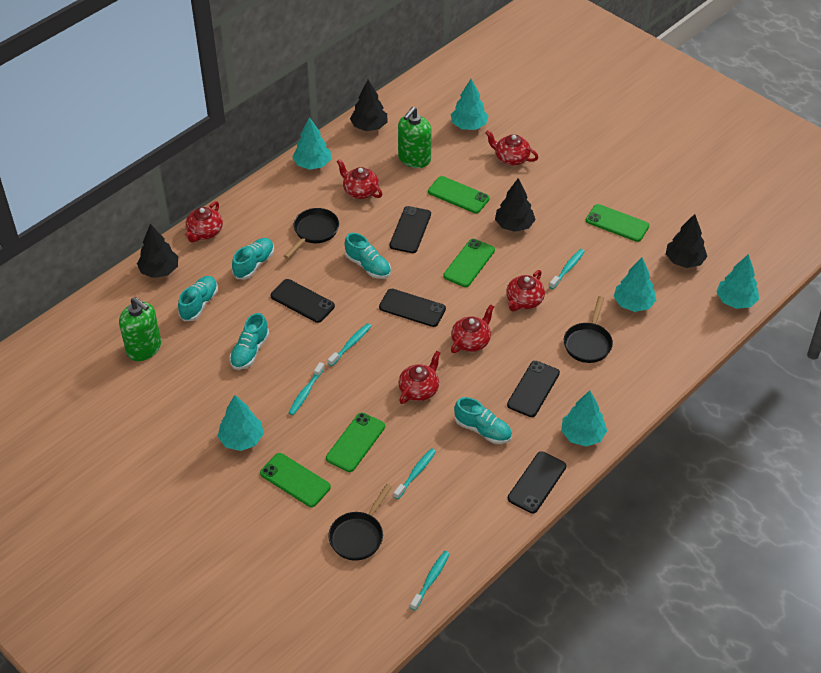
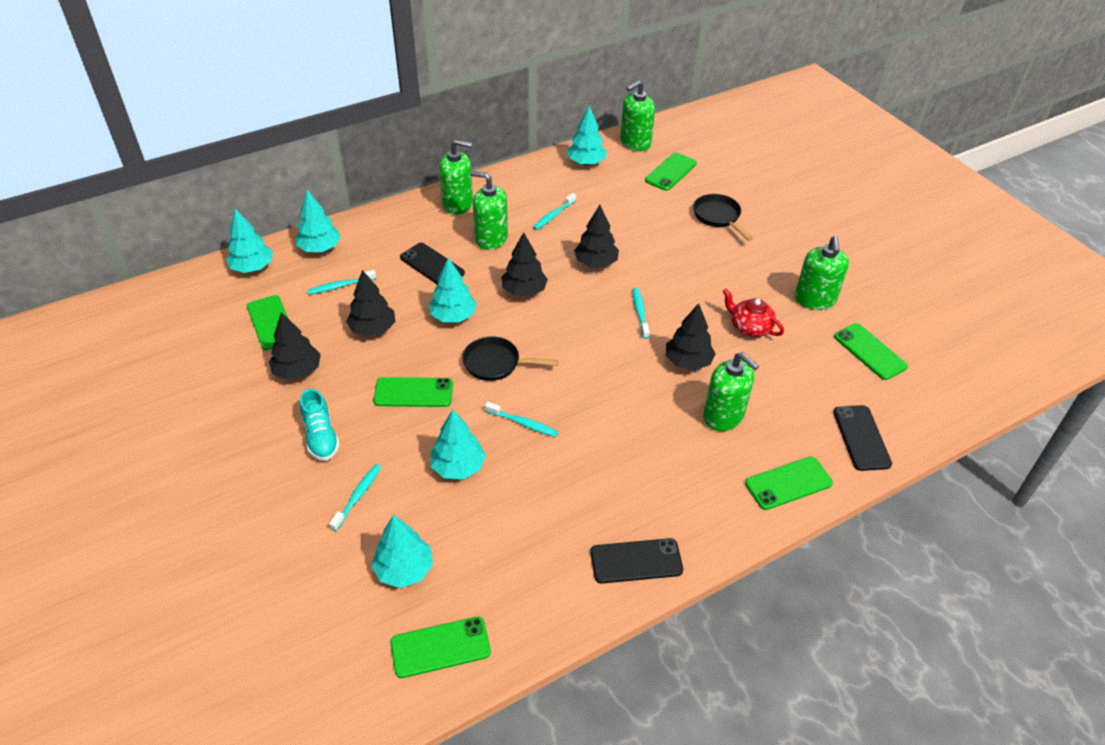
black pan: [284,208,339,259] [328,484,392,561] [564,296,613,363] = 3 -> [462,336,559,381] [693,194,753,241] = 2
black phone: [271,279,335,323] [379,289,446,327] [390,206,431,253] [507,361,560,417] [508,451,566,513] = 5 -> [400,243,465,285] [590,538,683,584] [833,405,892,471] = 3
black tree: [137,224,178,278] [350,80,387,131] [495,178,536,232] [666,214,707,268] = 4 -> [269,312,321,380] [346,270,395,337] [501,232,548,296] [574,205,619,267] [666,303,716,370] = 5
green phone: [260,453,331,507] [326,412,385,472] [428,176,490,213] [443,239,495,287] [586,204,649,242] = 5 -> [247,295,288,350] [373,377,453,407] [390,617,491,678] [645,153,697,191] [745,457,833,510] [834,323,908,380] = 6
green soap dispenser: [119,297,161,361] [398,107,432,168] = 2 -> [439,139,473,215] [470,171,508,250] [620,80,655,151] [703,352,759,431] [795,236,849,310] = 5
red teapot: [185,201,223,242] [336,159,382,199] [398,351,440,404] [451,305,494,353] [485,130,538,165] [506,270,545,311] = 6 -> [723,288,784,337] = 1
turquoise shoe: [178,276,218,321] [230,313,269,370] [232,238,274,280] [345,233,391,279] [454,397,512,444] = 5 -> [300,389,340,461] = 1

